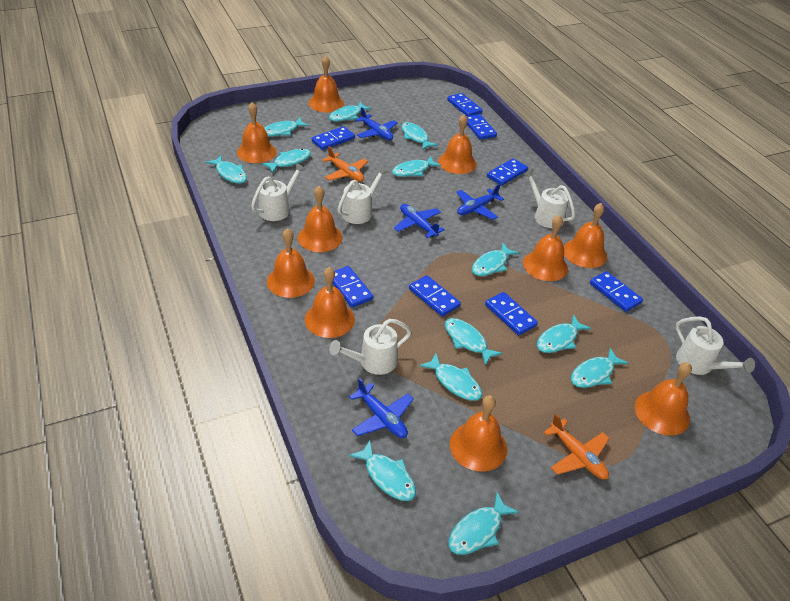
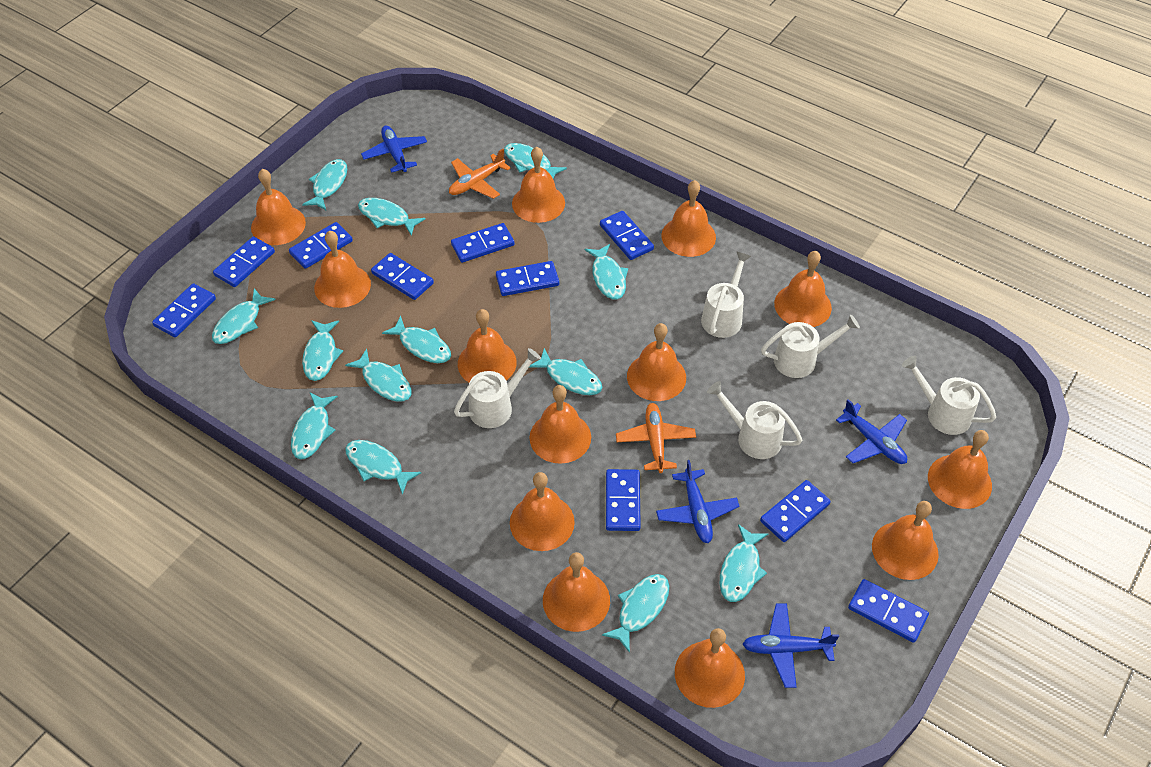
blue domino: [311,126,355,150] [333,266,373,307] [409,275,461,317] [447,93,482,116] [467,114,497,140] [485,292,538,335] [487,158,528,185] [590,271,643,312] = 8 -> [152,283,216,337] [213,236,275,287] [289,222,353,269] [371,253,434,300] [451,223,515,263] [496,261,559,296] [600,211,654,260] [606,469,641,531] [760,480,831,542] [848,579,929,643] = 10
orange bell: [237,102,276,163] [267,228,315,298] [298,186,342,252] [305,267,355,338] [308,56,344,113] [438,114,477,174] [450,395,507,471] [523,215,568,281] [564,203,607,268] [635,362,692,436] = 10 -> [251,169,306,245] [314,231,371,308] [458,309,517,382] [510,472,575,551] [512,147,565,223] [530,385,591,464] [543,552,610,632] [627,323,686,401] [661,180,716,257] [675,628,745,708] [774,251,832,327] [872,501,939,580] [928,430,992,509] = 13

